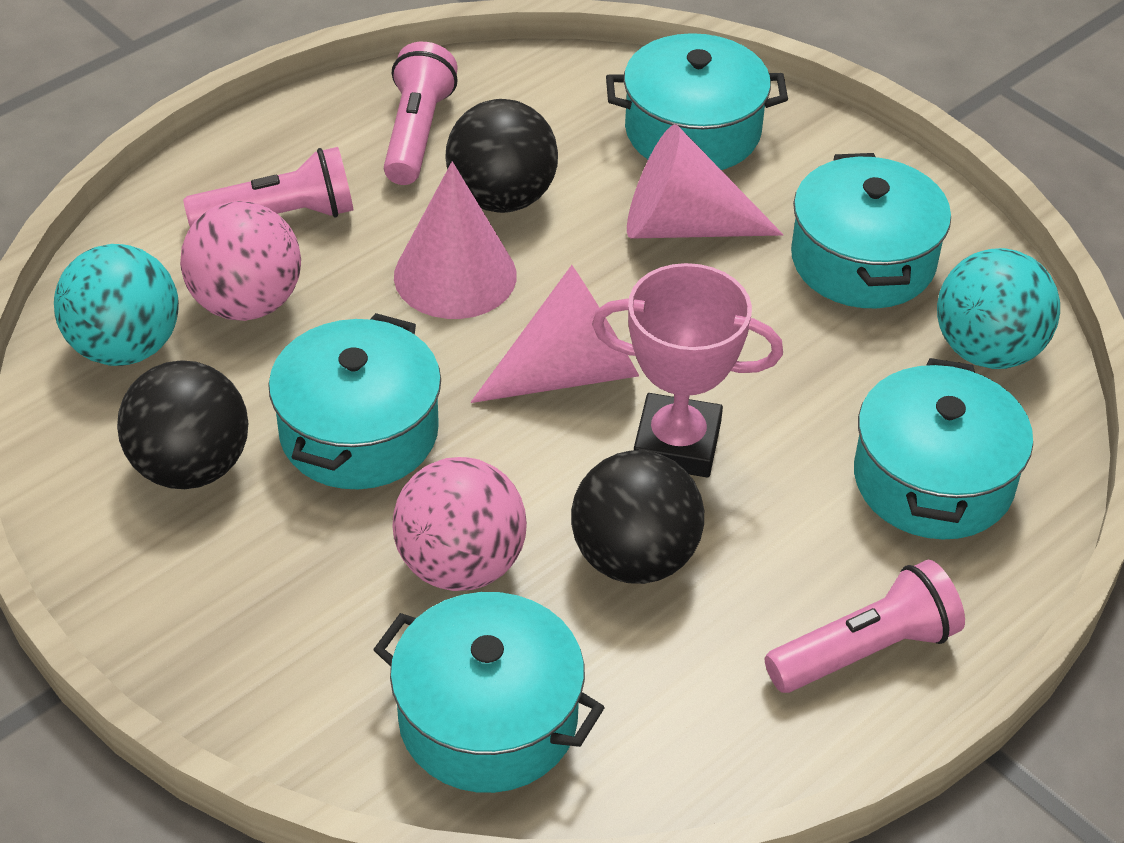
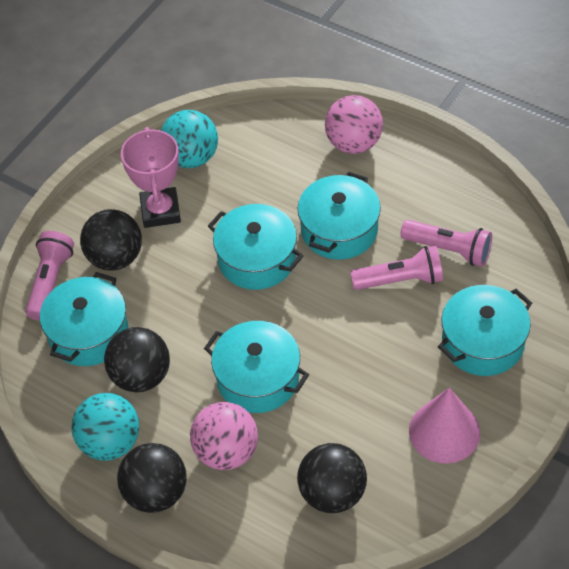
black ball: [117,360,248,489] [445,99,558,213] [571,450,704,584] = 3 -> [80,209,142,271] [104,327,170,393] [117,443,187,513] [297,443,367,513] = 4
pink cone: [394,162,517,319] [471,265,639,403] [627,124,784,239] = 3 -> [409,388,480,464] = 1

